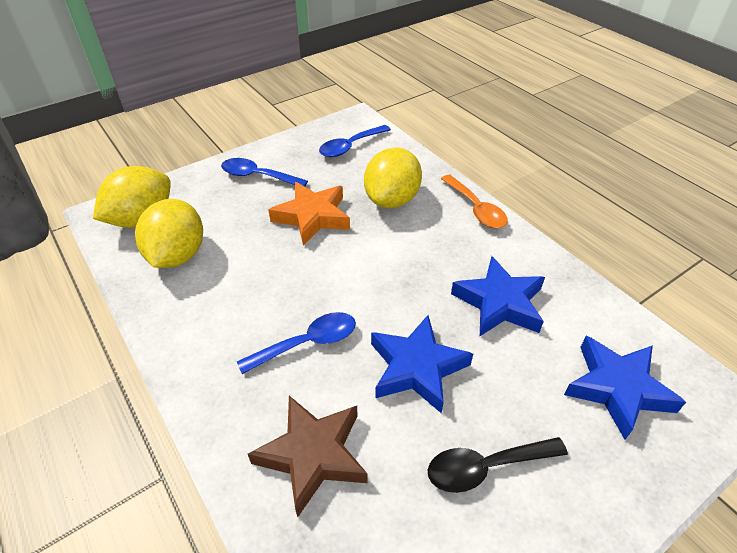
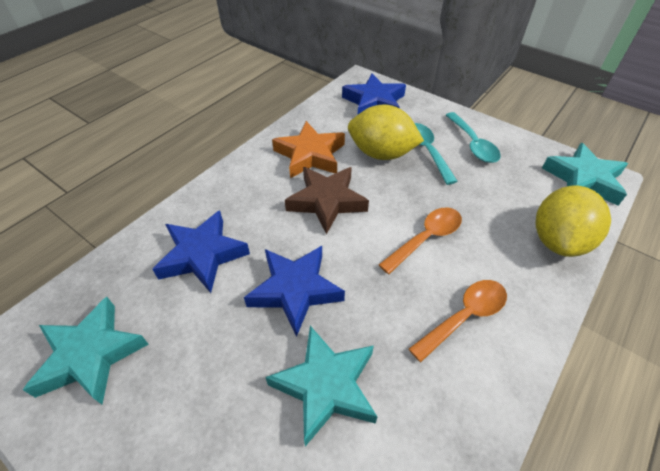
black spoon: [428,437,568,493] = 1 -> none = 0
blue spoon: [221,158,308,187] [237,312,356,374] [319,125,391,157] = 3 -> none = 0
orange spoon: [441,175,508,228] = 1 -> [379,208,462,274] [409,280,507,362] = 2
turquoise spoon: none = 0 -> [414,123,458,185] [446,112,501,163] = 2
turquoise star: none = 0 -> [23,297,149,404] [265,326,377,447] [542,143,628,206] = 3
yellow lemon: [93,166,171,228] [135,199,203,268] [364,147,422,208] = 3 -> [348,104,424,160] [535,186,611,257] = 2

